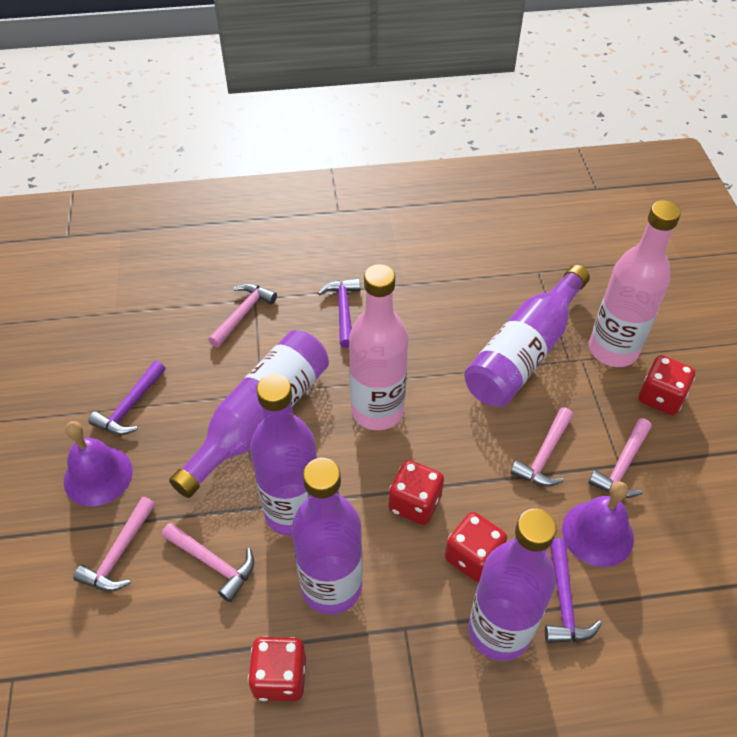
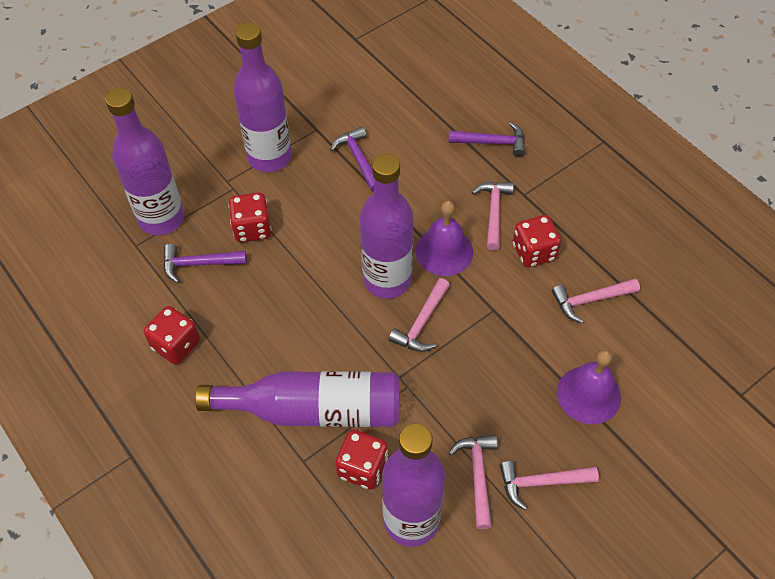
pink bottle: [349,264,408,430] [589,200,681,367] = 2 -> none = 0

